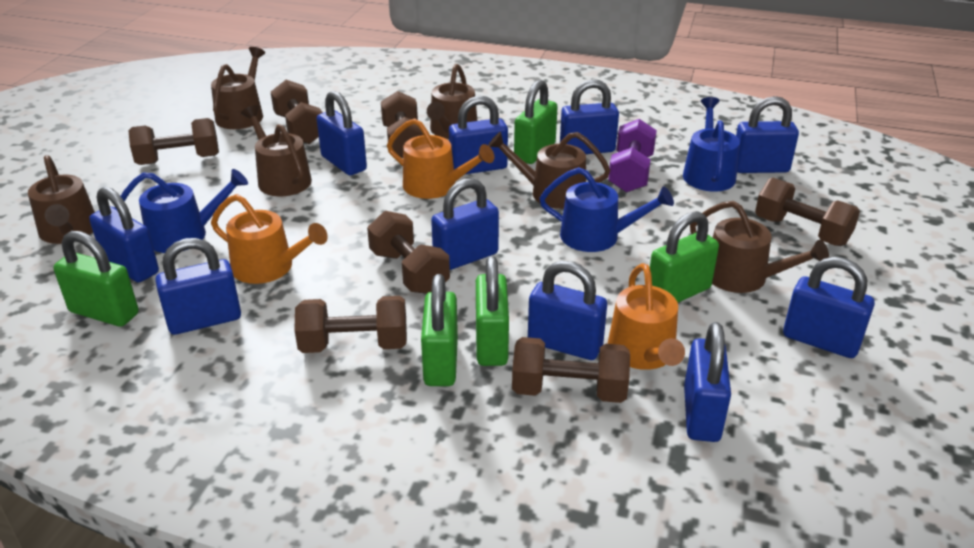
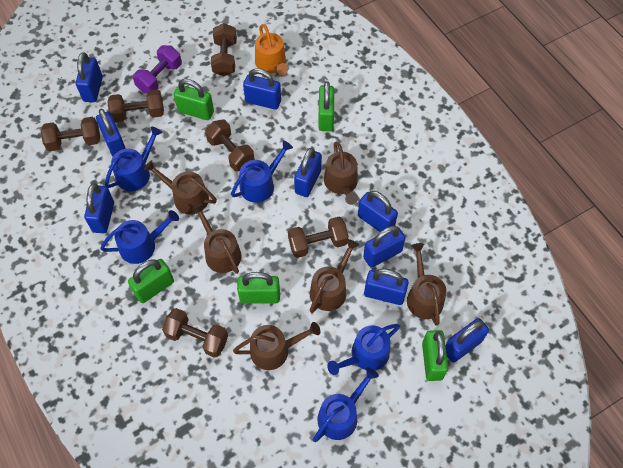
blue padlock: [89,187,159,282] [155,238,241,335] [317,91,367,175] [431,178,499,270] [449,96,508,174] [528,261,607,360] [560,79,619,154] [684,322,731,442] [736,96,799,173] [783,257,875,358] = 10 -> [76,52,103,102] [84,183,114,233] [96,109,126,157] [243,68,281,110] [294,148,322,197] [358,191,398,232] [363,226,405,268] [364,269,409,305] [445,318,489,363] = 9
blue watering can: [115,169,248,253] [539,167,674,252] [683,97,740,192] = 3 -> [100,210,179,264] [105,127,162,191] [231,140,293,203] [313,367,379,442] [327,324,400,375] = 5
brown dumbbell: [128,118,219,165] [271,80,323,144] [294,296,407,353] [367,211,450,294] [381,91,424,158] [512,337,630,403] [755,178,860,246] = 7 -> [41,117,100,151] [107,89,164,122] [162,308,228,358] [205,120,254,171] [211,23,237,76] [288,217,349,258] = 6
orange watering can: [211,194,328,284] [387,118,494,199] [607,263,685,370] = 3 -> [255,24,288,75] = 1

